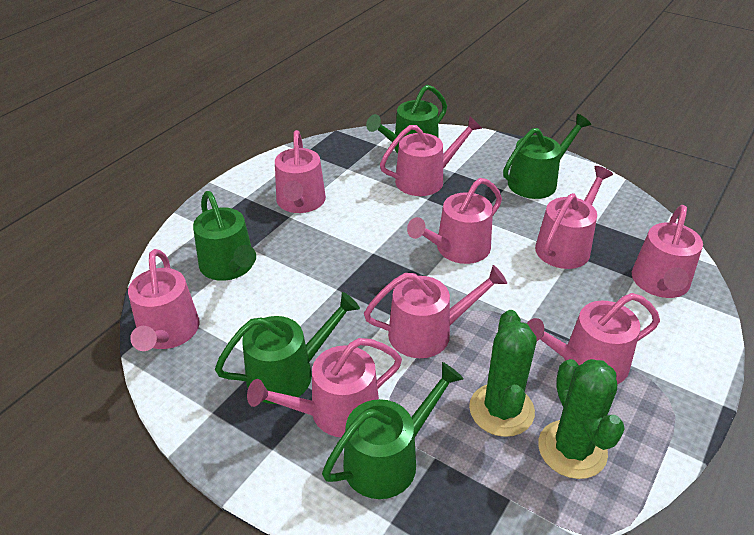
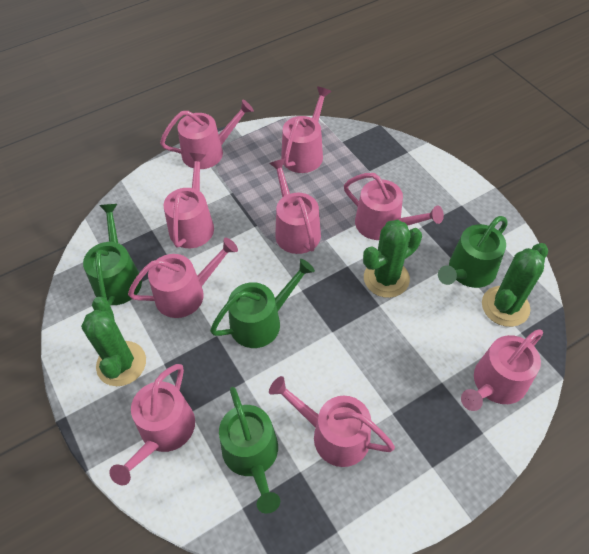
green cactus: [469,310,537,437] [538,359,625,479] = 2 -> [81,297,146,386] [363,220,422,298] [482,243,548,327] = 3
green watering can: [193,191,256,281] [215,292,360,404] [322,362,463,499] [366,85,447,153] [503,114,591,199] = 5 -> [83,204,142,306] [210,259,315,348] [219,387,280,514] [438,216,507,288] = 4

